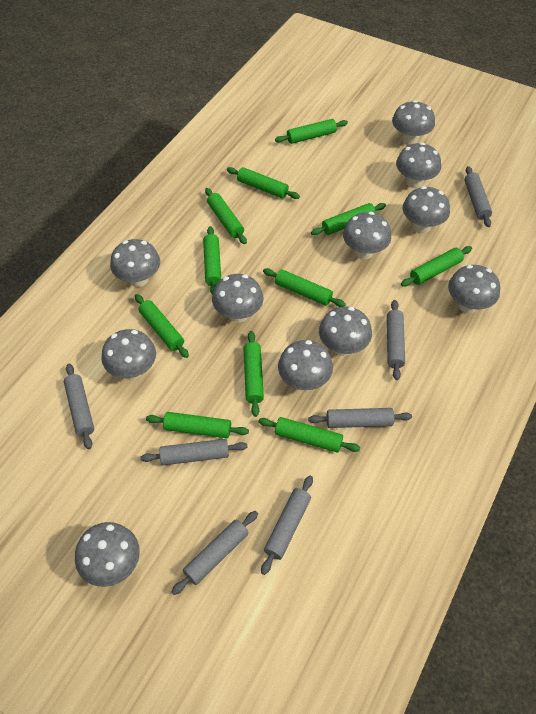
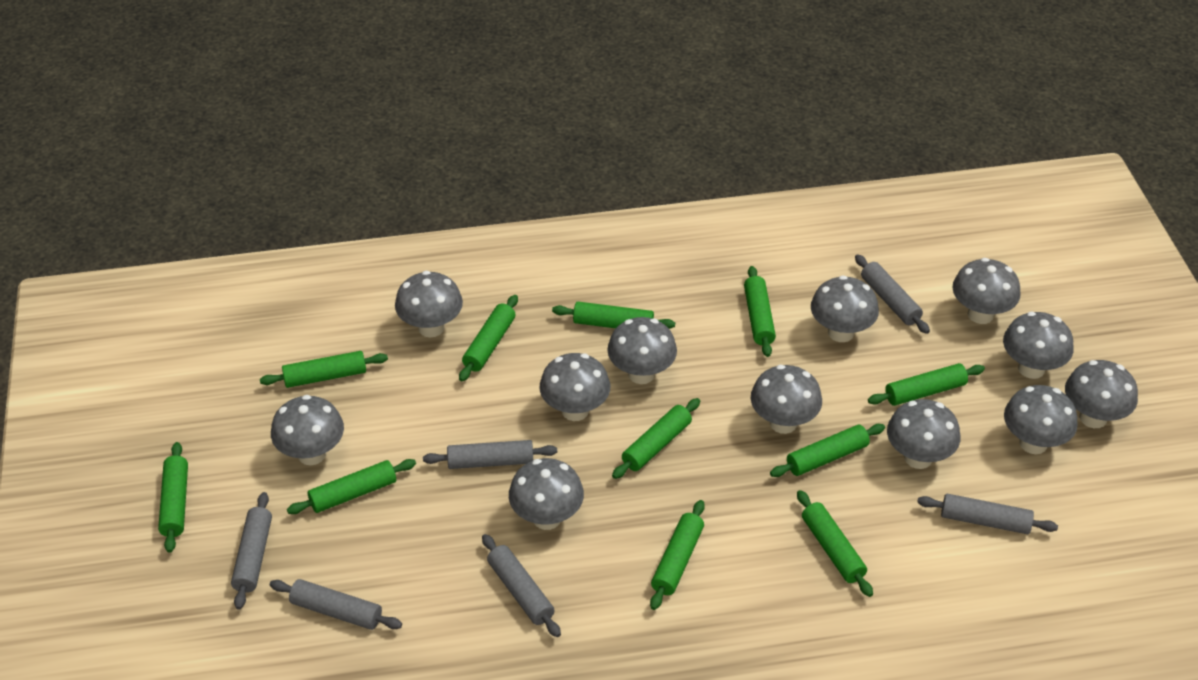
grey mushroom: [75,522,140,587] [101,329,156,379] [110,239,160,287] [212,274,264,322] [278,340,333,391] [319,306,372,356] [343,212,391,259] [392,100,435,145] [396,142,441,188] [403,186,450,233] [448,265,500,313] = 11 -> [271,395,344,465] [395,271,463,337] [509,458,584,530] [539,353,610,421] [607,317,677,384] [751,365,822,434] [811,275,879,342] [887,399,960,469] [952,258,1021,324] [1003,312,1074,379] [1004,385,1078,454] [1065,360,1138,428] = 12
grey rolling pin: [64,364,94,449] [140,439,248,465] [172,511,258,595] [261,475,313,575] [308,408,412,428] [387,300,405,380] [465,166,492,227] = 7 -> [231,492,272,610] [270,579,402,630] [423,440,557,469] [482,534,561,637] [855,254,930,334] [917,494,1058,534] = 6

